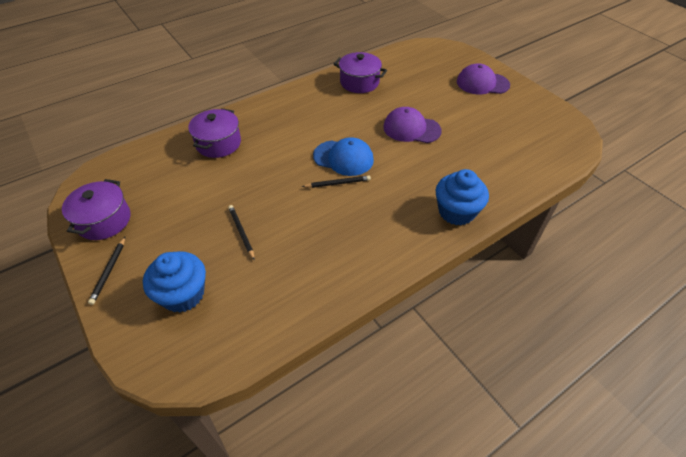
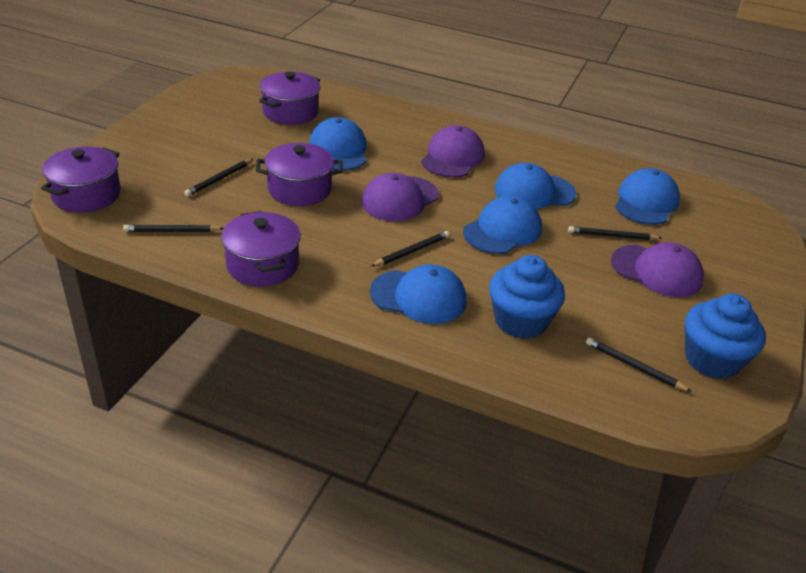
black pencil: [88,237,125,305] [228,205,255,260] [302,175,371,188] = 3 -> [123,225,224,232] [184,159,253,196] [371,231,450,267] [568,226,662,240] [586,337,692,392] = 5
blue cap: [313,137,374,176] = 1 -> [309,117,367,171] [370,264,467,324] [463,196,542,254] [495,163,576,209] [615,168,680,225] = 5
purple cap: [383,107,442,143] [457,63,510,94] = 2 -> [362,173,439,221] [421,125,485,178] [611,242,704,297] = 3
purple pot: [62,179,130,240] [188,108,241,158] [334,52,387,93] = 3 -> [41,147,121,213] [221,211,301,287] [256,143,343,206] [259,72,320,125] = 4

